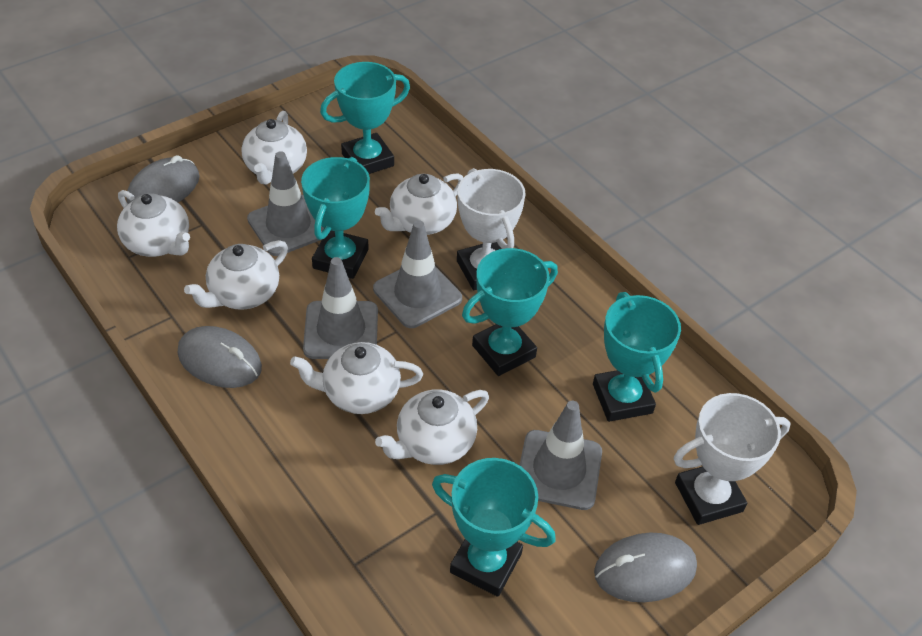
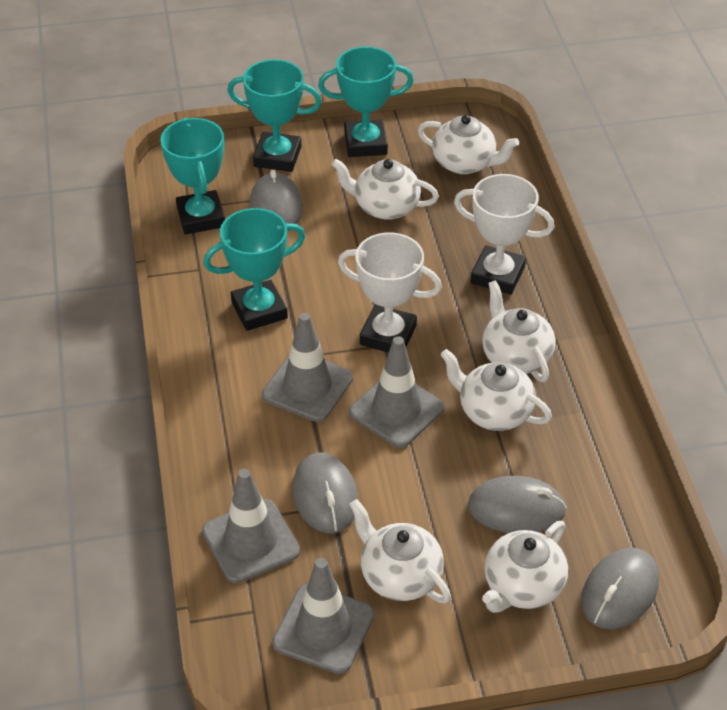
grey mouse: [127,155,200,204] [178,326,262,388] [594,533,697,602] = 3 -> [250,169,303,231] [292,452,358,534] [468,476,567,533] [581,548,659,629] = 4
turquoise trophy: [301,157,370,279] [320,62,410,174] [432,458,556,597] [462,248,558,376] [593,292,681,422] = 5 -> [160,118,225,234] [204,208,305,331] [227,59,322,172] [318,47,413,157] = 4

